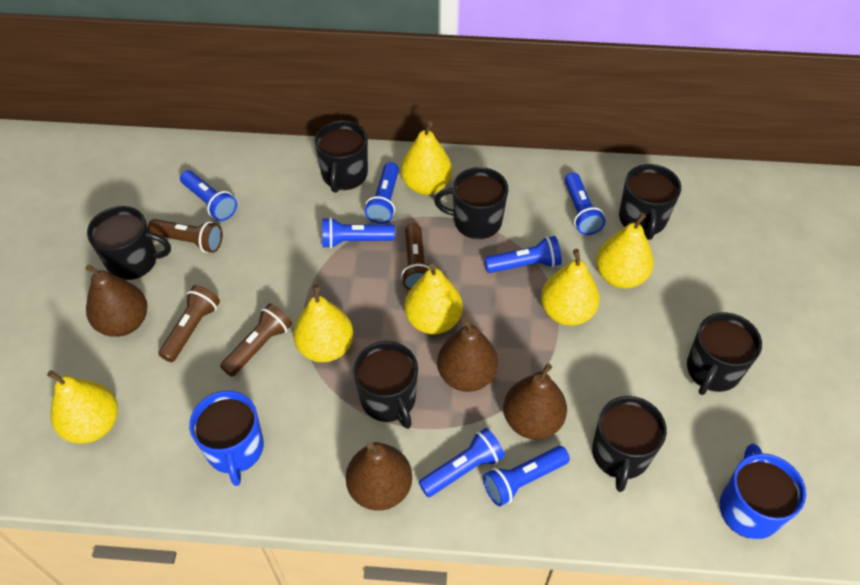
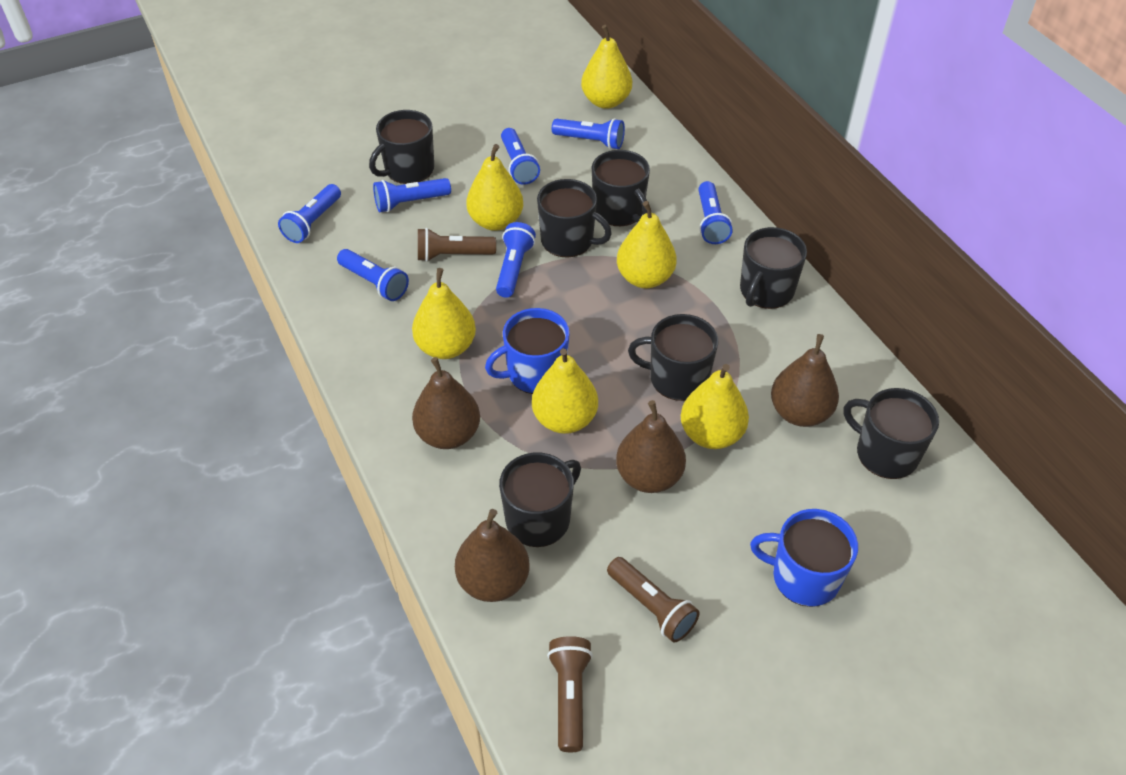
brown flashlight: [148,219,223,253] [158,285,220,362] [220,303,292,377] [401,223,429,290] = 4 -> [418,228,496,262] [547,636,593,752] [607,557,700,642] = 3

